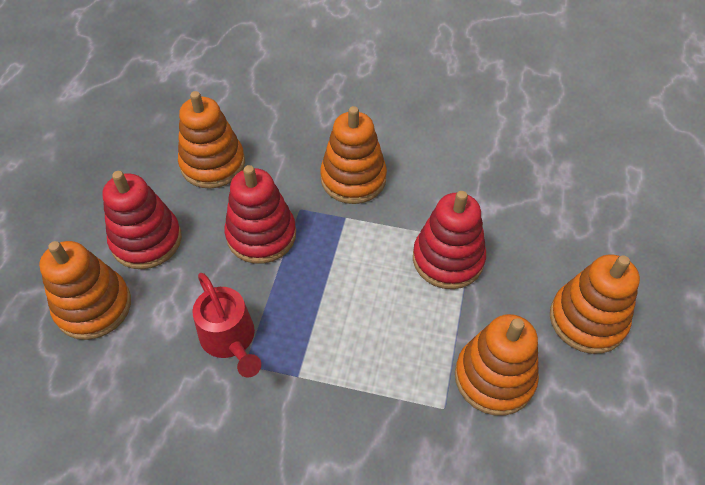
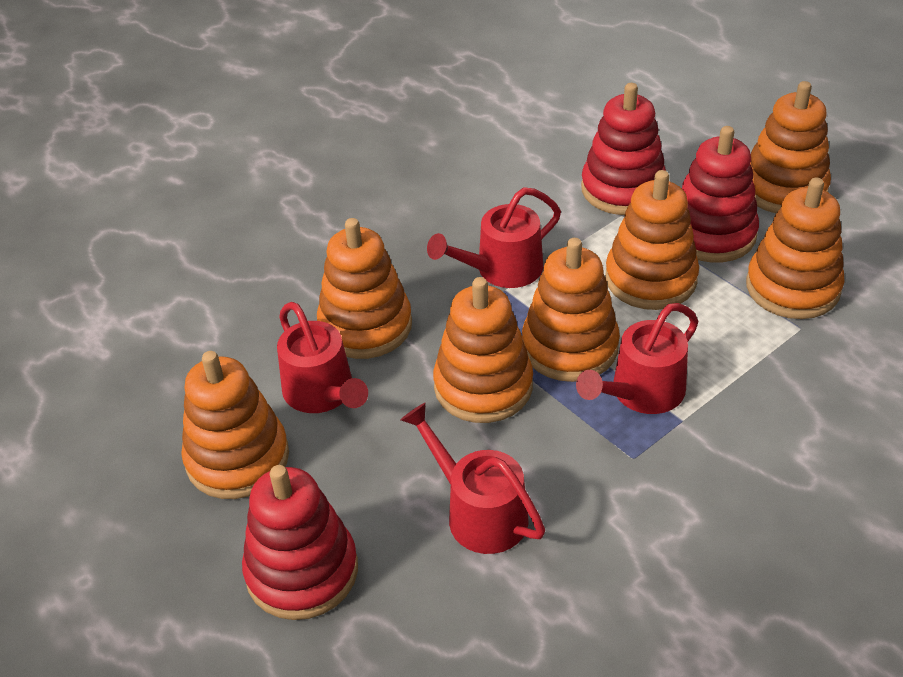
orange stacking toy: [39,241,131,340] [178,91,245,189] [320,106,387,204] [455,314,539,416] [550,254,640,354] = 5 -> [181,351,289,499] [317,218,412,359] [433,277,533,423] [522,238,620,382] [605,170,699,310] [746,178,844,319] [750,81,831,213] = 7
red watering can: [192,273,261,378] = 1 -> [277,302,368,413] [400,403,545,554] [427,187,561,288] [576,303,699,414] = 4

